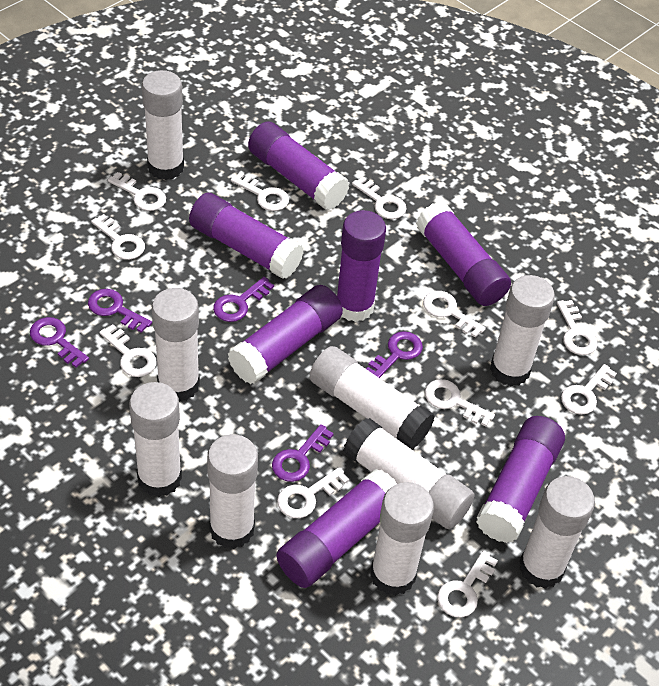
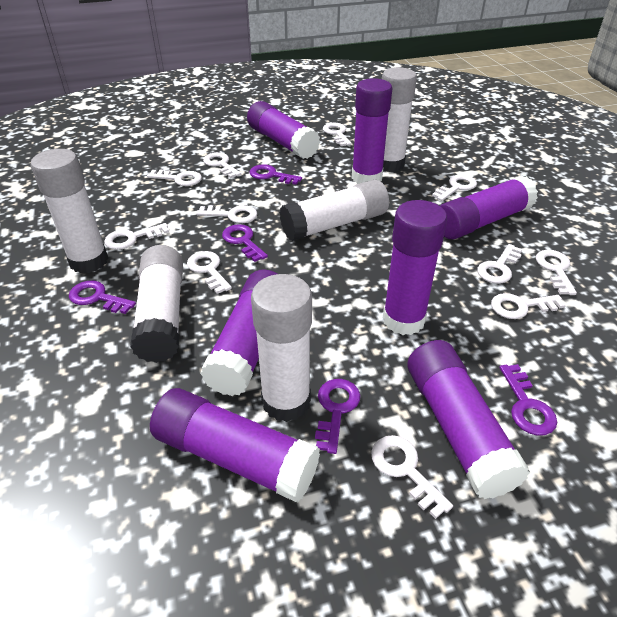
white glue stick: [129,382,182,497] [142,70,184,180] [152,288,200,402] [207,434,258,549] [309,346,435,449] [343,418,475,529] [370,482,434,596] [490,275,555,386] [519,476,595,589] = 9 -> [30,149,109,273] [130,245,183,363] [251,274,312,422] [280,180,389,241] [382,67,417,172] = 5

